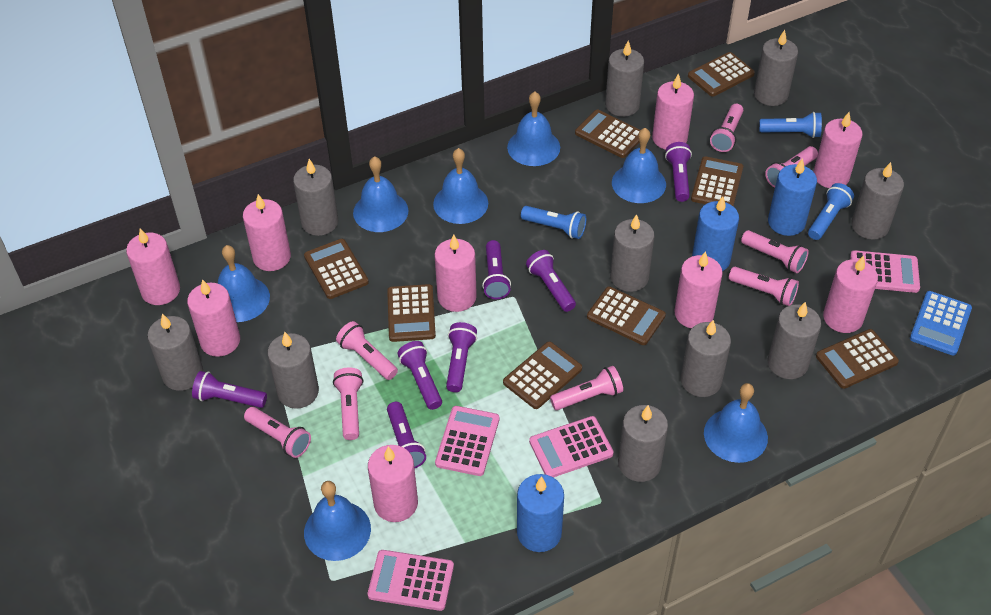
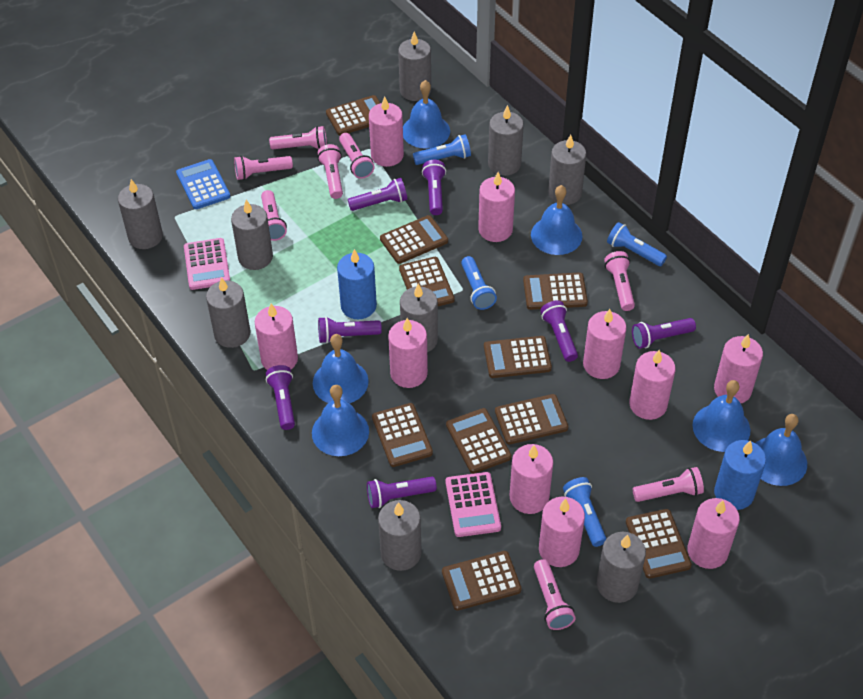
blue bell: [218,245,270,322] [304,481,371,561] [353,156,408,232] [433,148,488,224] [507,92,560,166] [612,128,666,203] [704,383,768,463] = 7 -> [312,385,369,456] [313,334,369,403] [403,80,450,149] [531,185,583,255] [693,380,750,452] [756,414,807,486] = 6
blue candle: [517,474,564,552] [692,196,739,271] [768,158,817,236] = 3 -> [337,249,377,319] [714,440,766,510] = 2
blue flashlight: [521,206,586,239] [759,112,822,138] [808,183,854,240] = 3 -> [413,134,471,165] [461,256,497,310] [563,477,607,547] [607,222,667,266] = 4
brown calculator: [304,239,369,299] [387,284,436,342] [503,342,582,409] [575,109,640,158] [587,286,666,345] [688,52,755,97] [691,156,743,207] [816,329,899,389] = 8 -> [326,95,380,135] [372,403,433,467] [380,215,448,264] [399,257,455,306] [442,551,522,611] [446,408,512,474] [484,336,552,378] [495,394,568,445] [523,272,588,310] [626,509,692,579] = 10
grey candle: [147,314,203,391] [267,332,319,409] [293,159,338,236] [605,40,644,117] [610,214,654,292] [618,405,668,482] [681,320,731,397] [754,30,798,106] [767,302,821,379] [851,162,904,239] = 10 -> [118,179,163,249] [206,277,251,348] [231,200,273,270] [378,500,422,571] [398,31,431,101] [400,284,438,352] [488,105,524,176] [548,135,586,205] [597,532,646,603] = 9
pink calculator: [368,550,454,611] [435,406,499,476] [529,416,614,478] [850,250,920,293] = 4 -> [184,238,230,290] [445,472,501,537] = 2
pink candle: [126,228,180,305] [187,279,240,357] [243,194,291,271] [368,445,418,522] [434,235,477,312] [652,73,694,150] [674,251,723,328] [813,112,863,188] [823,255,878,333] = 9 -> [255,304,298,370] [369,96,404,167] [388,318,428,388] [478,172,515,242] [509,444,553,514] [539,497,585,567] [583,309,626,379] [629,350,675,420] [687,498,740,569] [714,334,763,403] = 10

